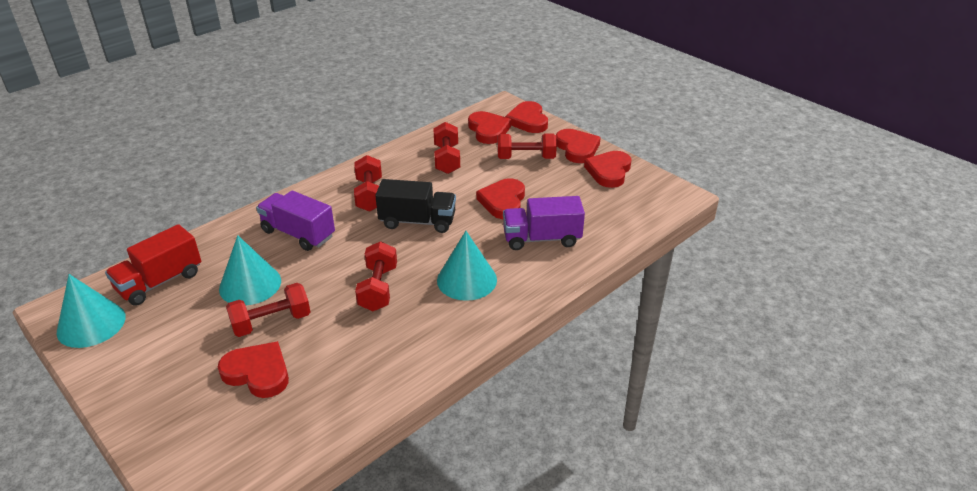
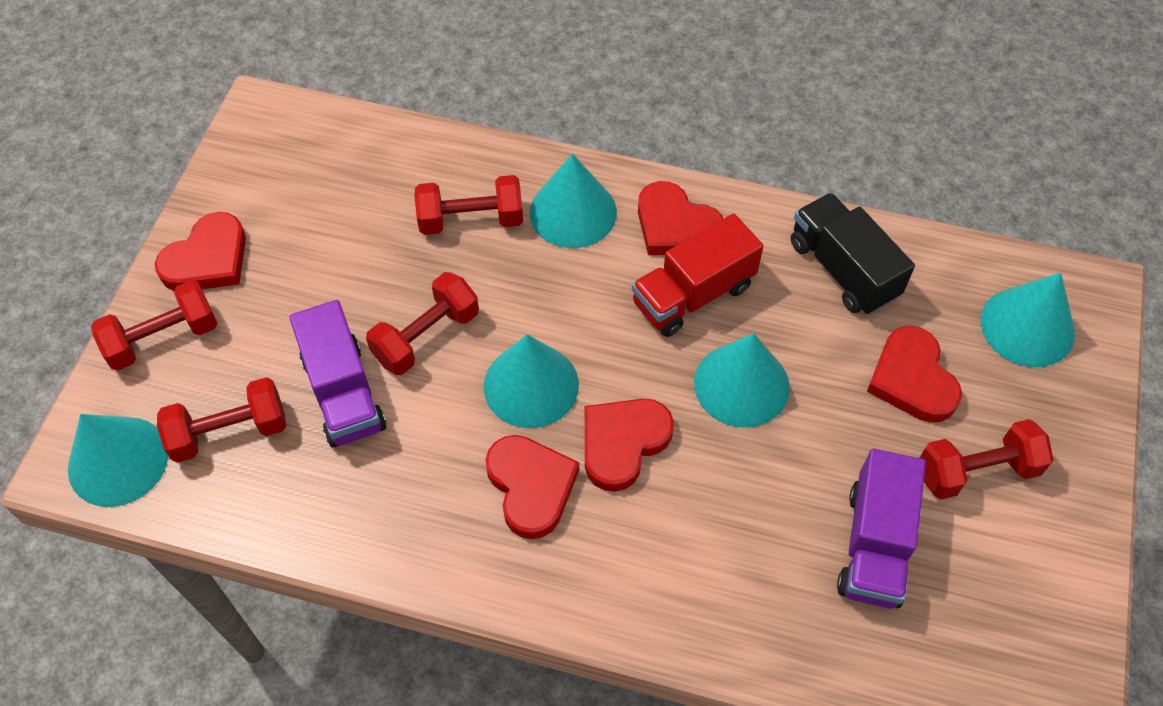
red heart: [218,341,289,398] [468,111,511,144] [476,178,525,219] [505,101,548,133] [556,129,601,163] [584,151,631,188] = 6 -> [155,212,246,291] [485,435,579,539] [585,399,674,492] [638,181,723,255] [867,326,962,423] = 5
turquoise cone: [57,274,126,348] [219,235,281,305] [437,231,497,301] = 3 -> [68,414,168,507] [484,334,579,428] [529,153,617,248] [694,334,790,428] [981,273,1075,367] = 5

